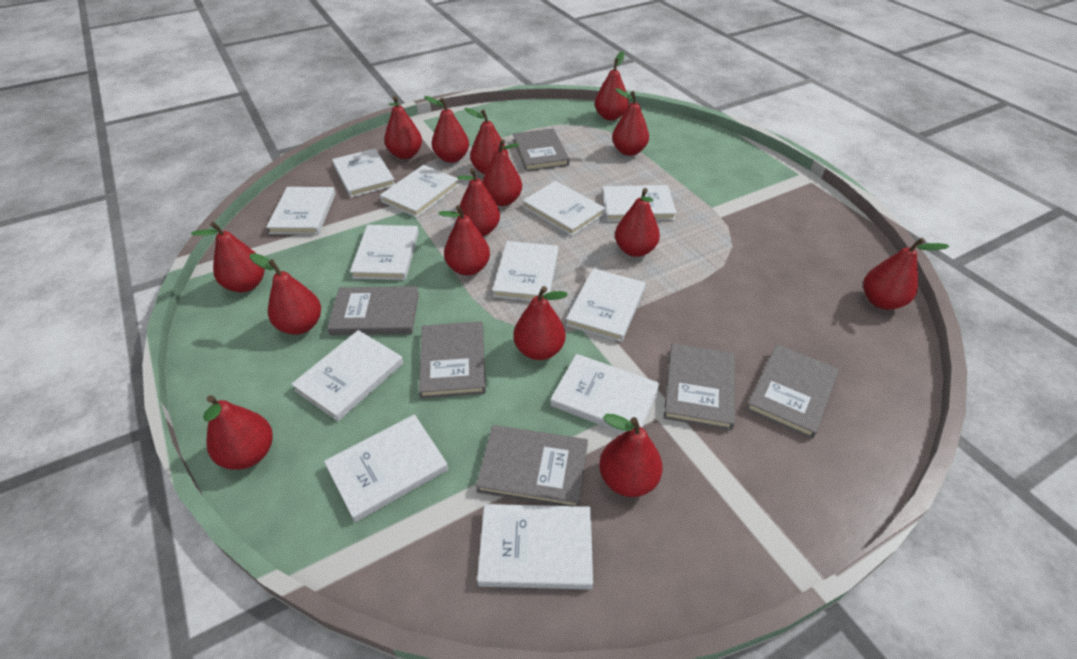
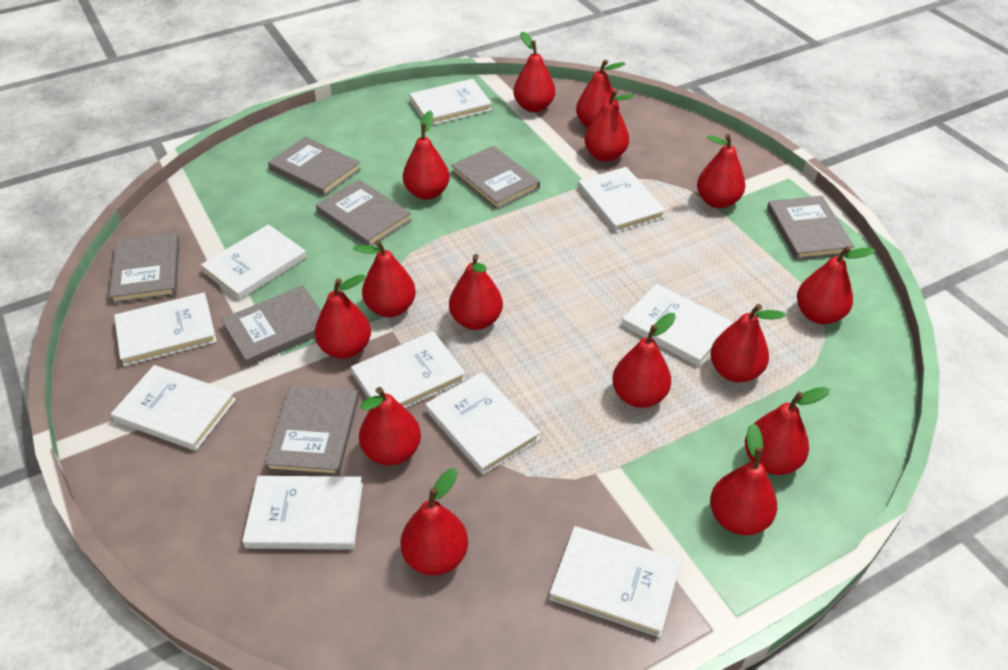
grey book: [327,286,419,335] [419,322,486,399] [476,425,588,506] [513,128,569,171] [664,343,735,430] [746,344,839,439] = 6 -> [109,233,179,304] [221,286,321,366] [265,386,359,476] [268,137,361,196] [316,180,412,246] [451,146,540,210] [767,196,854,260] = 7
white book: [266,187,336,235] [291,330,403,421] [324,414,448,522] [332,149,395,198] [350,225,419,280] [380,165,459,218] [477,504,593,589] [492,241,559,302] [523,181,605,236] [550,354,660,434] [566,268,646,342] [602,185,677,222] = 12 -> [111,365,236,451] [114,293,217,366] [201,224,307,300] [242,476,363,550] [351,331,466,408] [410,79,492,125] [426,372,540,475] [549,526,681,637] [578,167,666,233] [622,284,733,367] = 10

